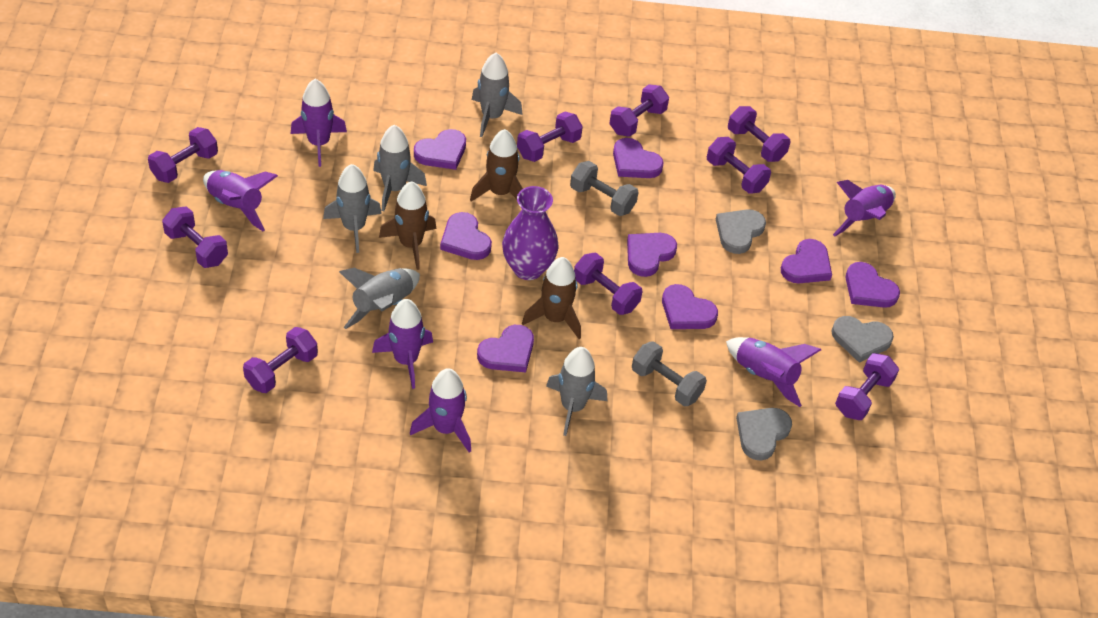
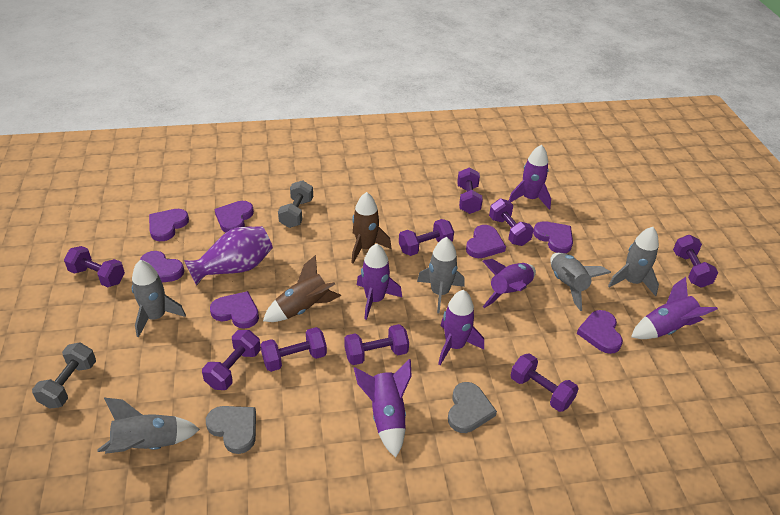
brown rocket: [379,181,436,270] [470,129,523,202] [522,257,581,339] = 3 -> [263,255,341,322] [351,192,391,263] = 2
grey heart: [716,209,766,254] [736,408,792,461] [831,316,894,363] = 3 -> [206,406,256,454] [448,382,497,433] = 2
purple heart: [414,129,466,170] [440,212,492,260] [477,325,534,373] [613,138,664,178] [627,233,677,277] [662,284,718,329] [781,239,832,283] [846,262,900,308] = 8 -> [140,251,184,282] [149,209,189,241] [210,291,259,329] [214,201,254,232] [466,225,506,258] [533,221,573,253] [577,310,623,354] = 7

